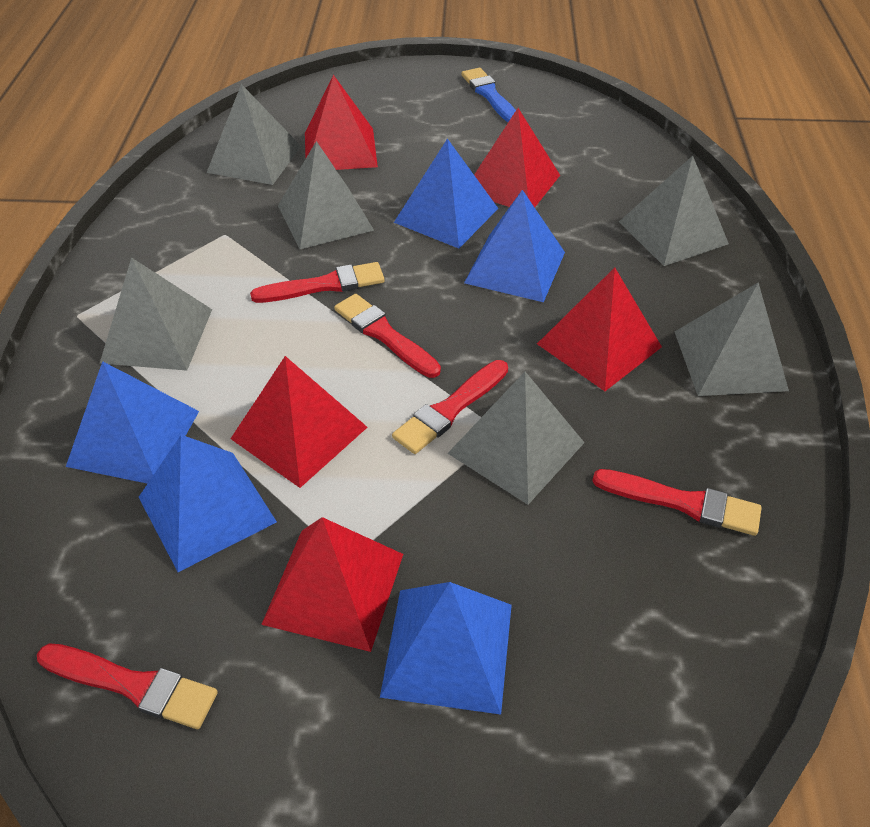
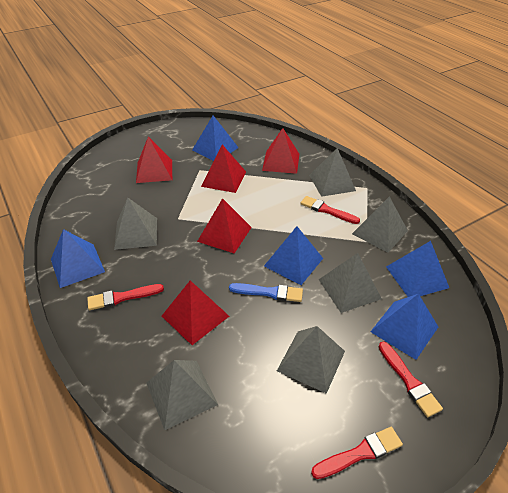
red brush: [37,644,218,729] [250,262,385,303] [334,294,441,378] [392,360,508,454] [592,469,762,536] = 5 -> [87,284,164,310] [300,196,360,224] [311,427,403,479] [379,342,443,417] = 4

